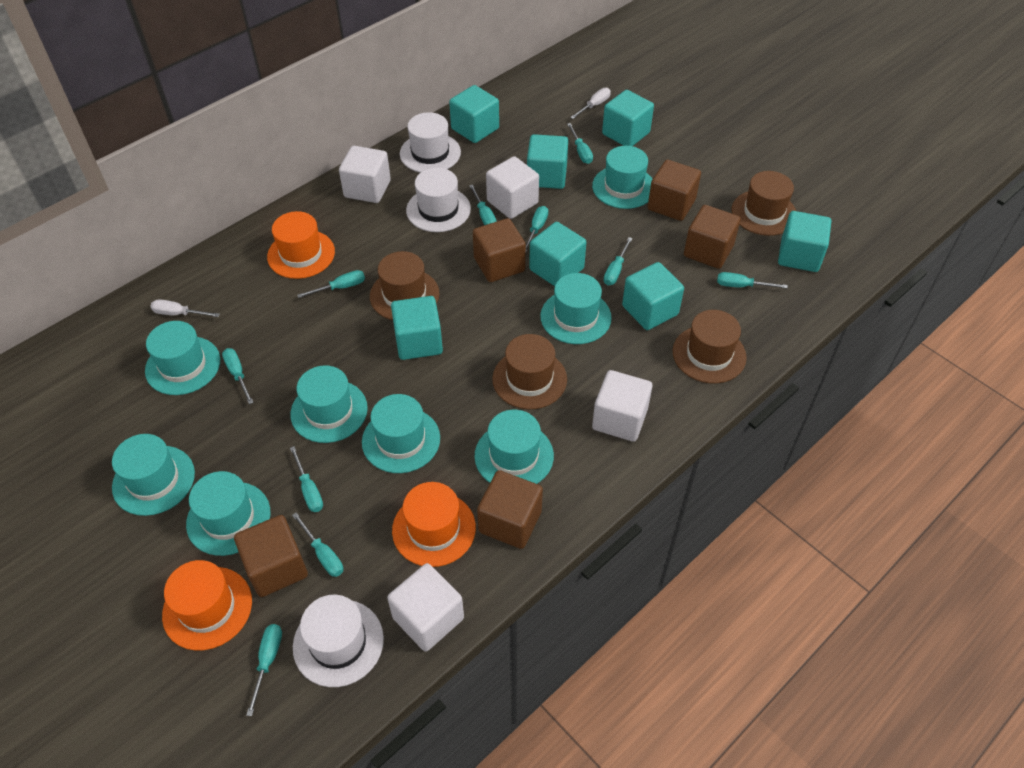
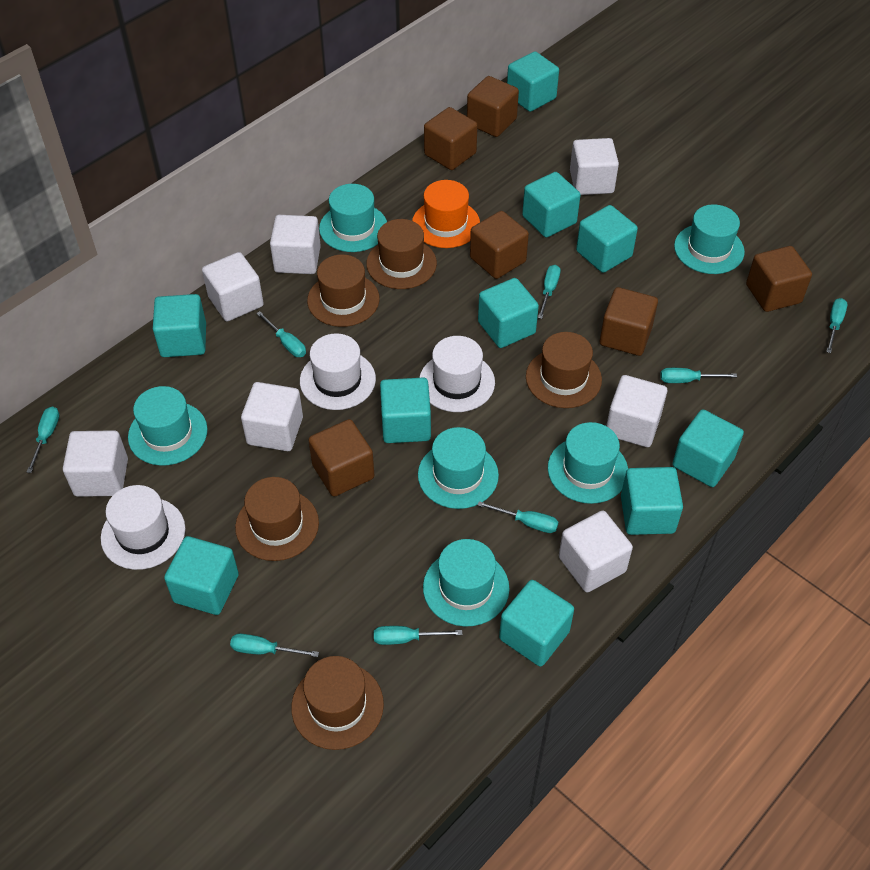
brown cube: [234,515,308,597] [473,218,526,282] [477,470,543,549] [648,160,701,221] [684,205,741,269] = 5 -> [309,419,374,496] [424,107,478,170] [467,76,519,137] [470,211,529,279] [600,287,658,356] [746,246,812,312] = 6
brown hat: [370,251,439,320] [492,334,567,409] [672,310,747,384] [732,171,796,236] = 4 -> [235,477,319,561] [291,656,384,750] [307,254,379,327] [366,219,437,289] [526,332,602,408] = 5
orange hat: [162,560,252,650] [267,211,335,279] [392,482,476,567] = 3 -> [412,180,480,248] = 1
turquoise cube: [391,296,443,360] [449,85,499,143] [527,134,568,189] [529,222,586,286] [602,90,654,146] [622,262,684,330] [778,211,831,272] = 7 -> [153,294,206,357] [164,536,239,615] [380,378,431,443] [478,278,539,348] [499,580,574,667] [507,51,559,112] [522,172,581,238] [576,205,638,273] [621,467,683,535] [672,409,744,487] = 10
turquoise hat: [112,434,195,516] [145,321,220,395] [186,471,270,556] [290,365,368,443] [362,394,440,473] [475,410,554,484] [540,273,612,344] [592,146,652,209] = 8 -> [128,386,208,466] [319,184,387,252] [418,427,499,509] [423,539,509,627] [548,422,628,504] [674,204,745,274] = 6
turquoise screwdriver: [222,348,254,404] [246,624,282,716] [290,446,323,512] [292,512,343,577] [297,270,365,298] [469,184,497,225] [526,206,548,252] [567,123,593,164] [604,237,633,285] [717,272,788,288] = 10 -> [27,406,59,473] [230,634,319,657] [256,311,306,357] [374,626,463,645] [477,501,558,533] [538,265,560,319] [660,368,737,383] [826,298,847,353] = 8
white cube: [339,146,391,203] [387,563,464,652] [486,156,539,219] [592,370,652,442] = 4 -> [63,430,128,497] [202,252,264,321] [241,382,303,451] [270,215,321,274] [559,511,633,593] [570,138,619,195] [606,375,667,447] = 7
white screwdriver: [151,299,220,317] [570,88,611,119] = 2 -> none = 0

